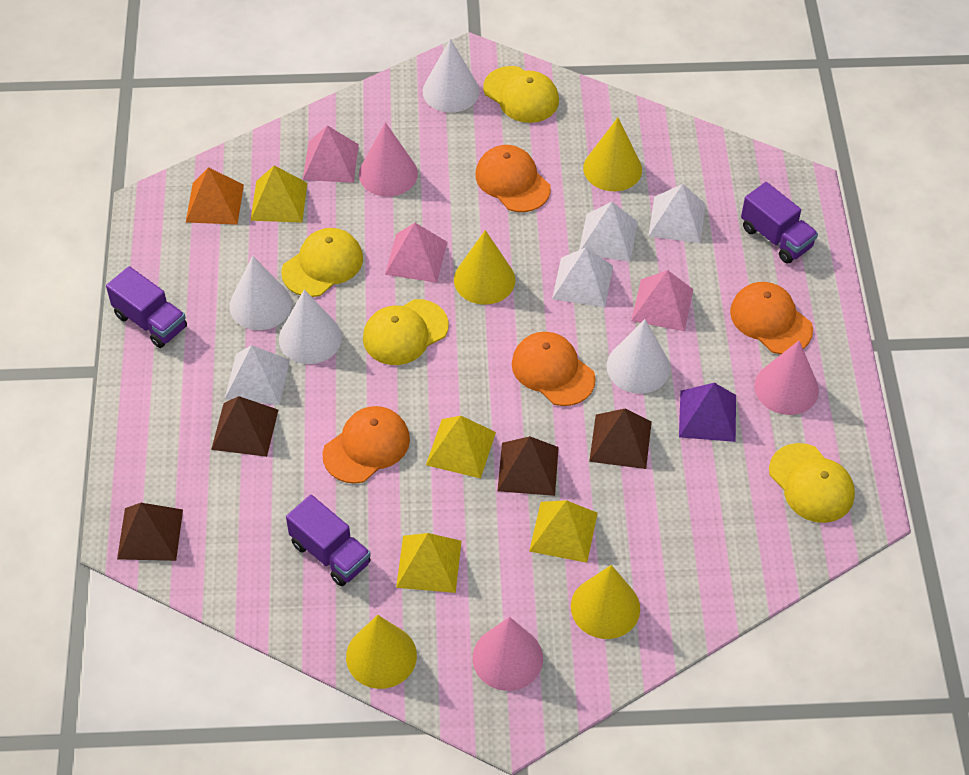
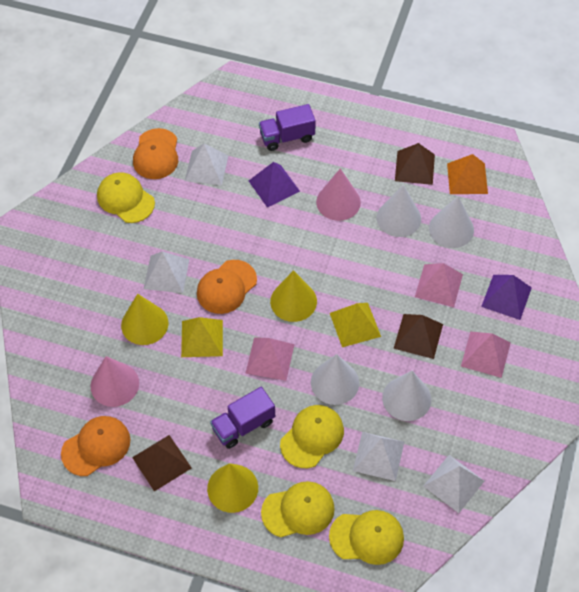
brown pyramid: [117,503,183,561] [211,396,278,457] [498,436,559,496] [589,409,652,469] = 4 -> [132,435,192,491] [393,314,443,359] [395,143,435,185] = 3
orange cap: [322,406,410,484] [475,145,551,212] [512,332,596,406] [730,282,813,354] = 4 -> [61,416,130,476] [133,128,178,179] [197,260,257,314] = 3
pink cone: [359,122,418,197] [472,617,543,691] [754,341,819,415] = 3 -> [91,356,139,407] [316,168,361,221] = 2
purple pyramid: [679,383,736,442] = 1 -> [249,162,300,208] [481,275,532,320] = 2
purple truck: [106,266,187,348] [286,495,371,586] [741,182,818,264] = 3 -> [210,387,275,449] [259,104,316,151] = 2
yellow cone: [346,615,417,689] [454,230,515,305] [571,565,640,639] [583,118,642,191] = 4 -> [121,294,168,345] [207,463,258,513] [270,270,317,322] = 3
yellow pyramid: [250,165,307,223] [396,533,462,593] [426,416,496,479] [529,500,598,563] = 4 -> [181,317,223,357] [330,303,381,347] = 2

